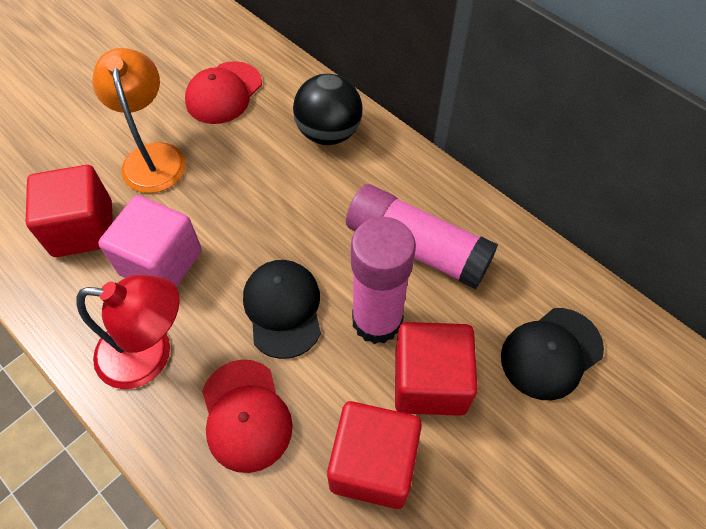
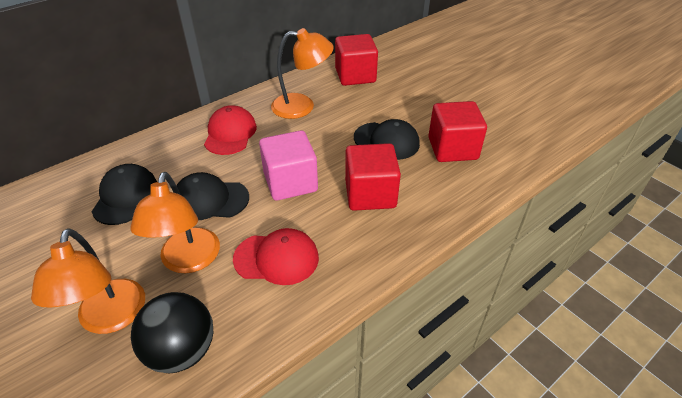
black cap: [243,260,321,359] [501,308,604,400] = 2 -> [92,164,157,225] [176,172,249,220] [354,119,420,160] = 3
orange lamp: [92,48,186,193] = 1 -> [31,228,145,334] [130,172,220,273] [271,28,334,119] = 3
pink glue stick: [346,184,498,289] [351,217,416,344] = 2 -> none = 0
red lamp: [76,275,180,389] = 1 -> none = 0

